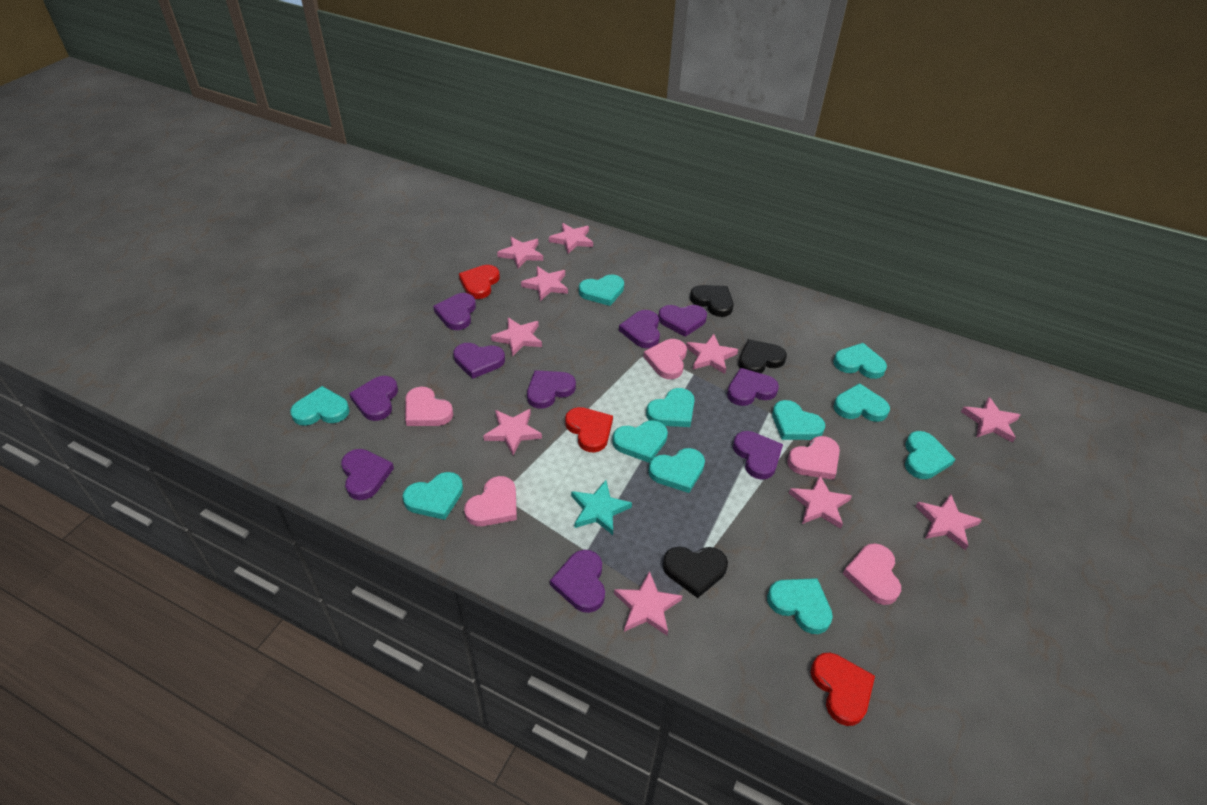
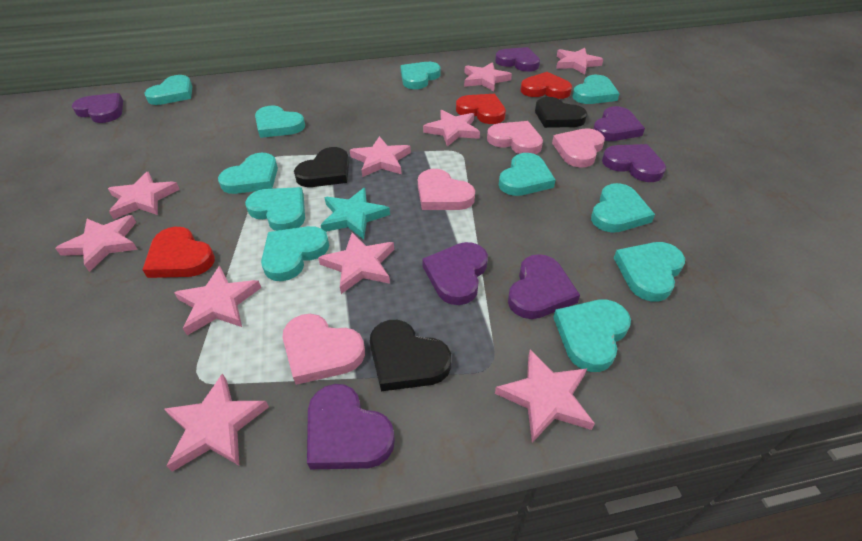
pink heart: [405,387,453,426] [464,476,517,526] [643,339,687,379] [787,436,840,480] [843,543,901,605] = 5 -> [282,314,365,385] [418,169,475,210] [487,121,543,154] [552,128,605,168] = 4
purple heart: [341,449,394,500] [349,376,398,421] [433,293,476,330] [453,343,505,379] [527,370,576,409] [550,550,605,613] [619,310,660,348] [658,305,707,337] [727,368,779,406] [733,431,783,480] = 10 -> [72,93,123,123] [307,384,395,469] [422,242,488,305] [495,47,540,72] [508,254,580,319] [593,106,645,141] [602,144,666,182] = 7

